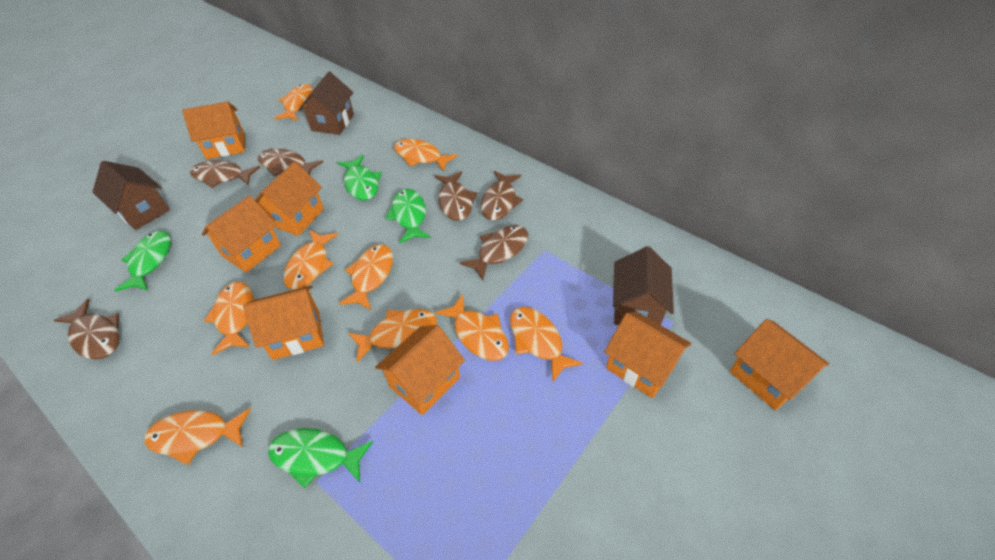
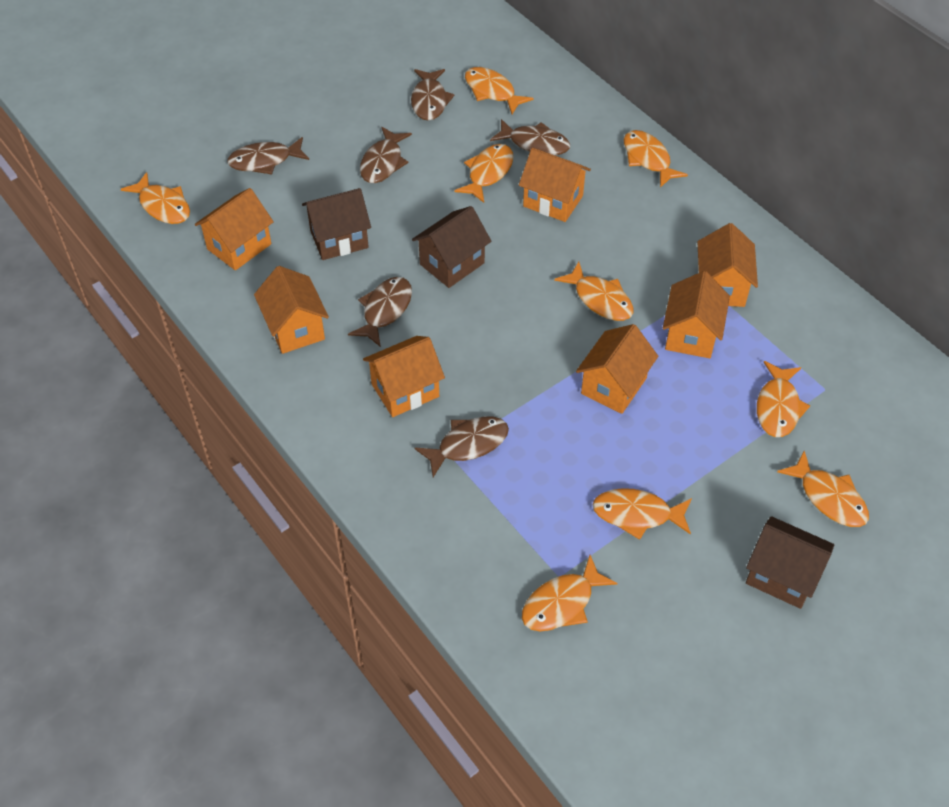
green fish: [114,230,171,292] [268,428,373,488] [337,155,382,201] [385,189,431,243] = 4 -> none = 0

